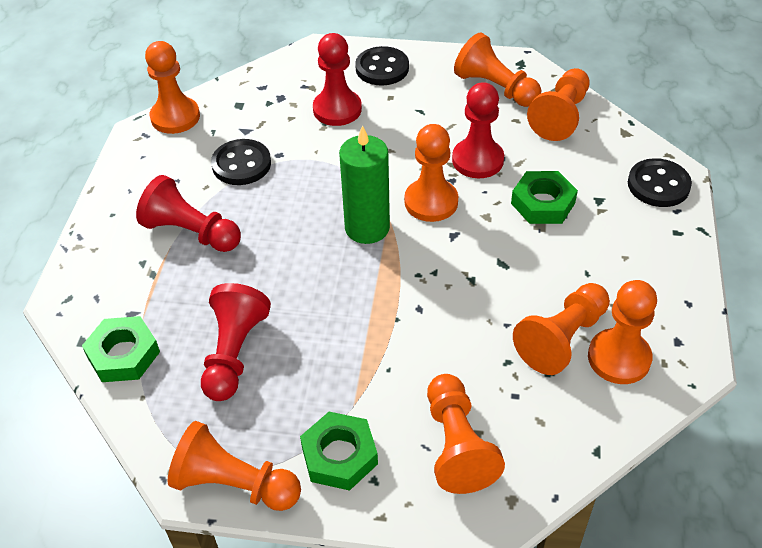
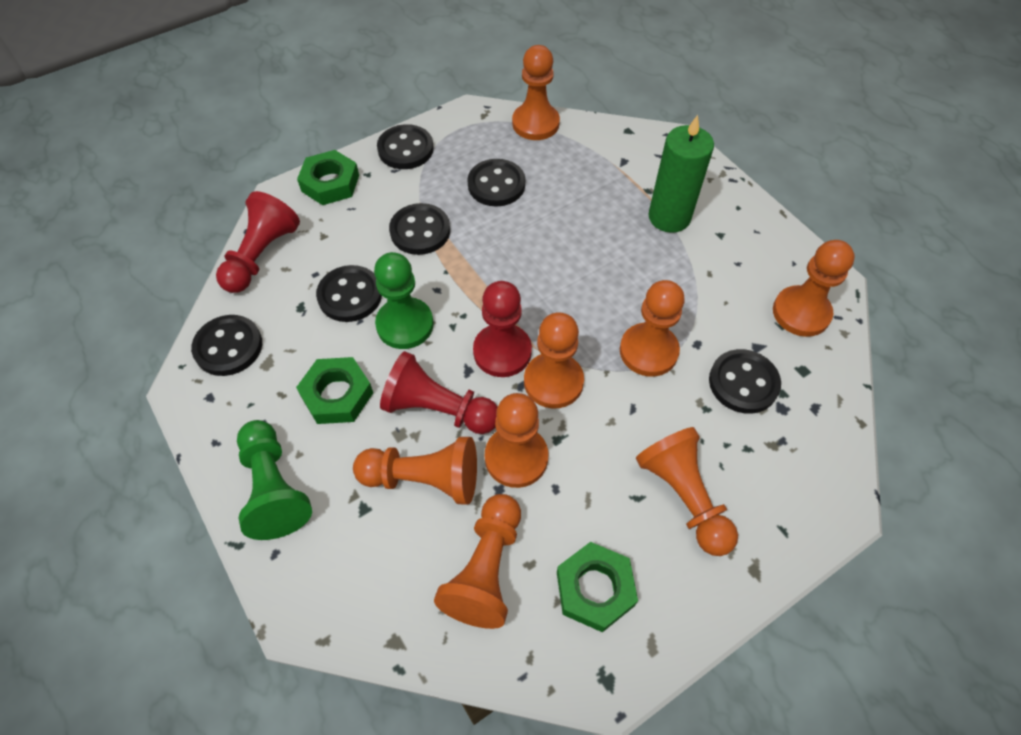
black button: [211,139,271,185] [355,46,409,86] [628,158,692,207] = 3 -> [191,315,262,376] [316,265,382,322] [377,124,434,169] [389,203,450,255] [467,159,525,206] [709,349,781,414] = 6
green pawn: none = 0 -> [237,420,312,540] [374,252,434,349] = 2
red pawn: [136,175,241,252] [201,283,271,401] [313,33,362,126] [452,82,504,178] = 4 -> [216,191,300,293] [380,351,497,434] [473,281,532,377] = 3

